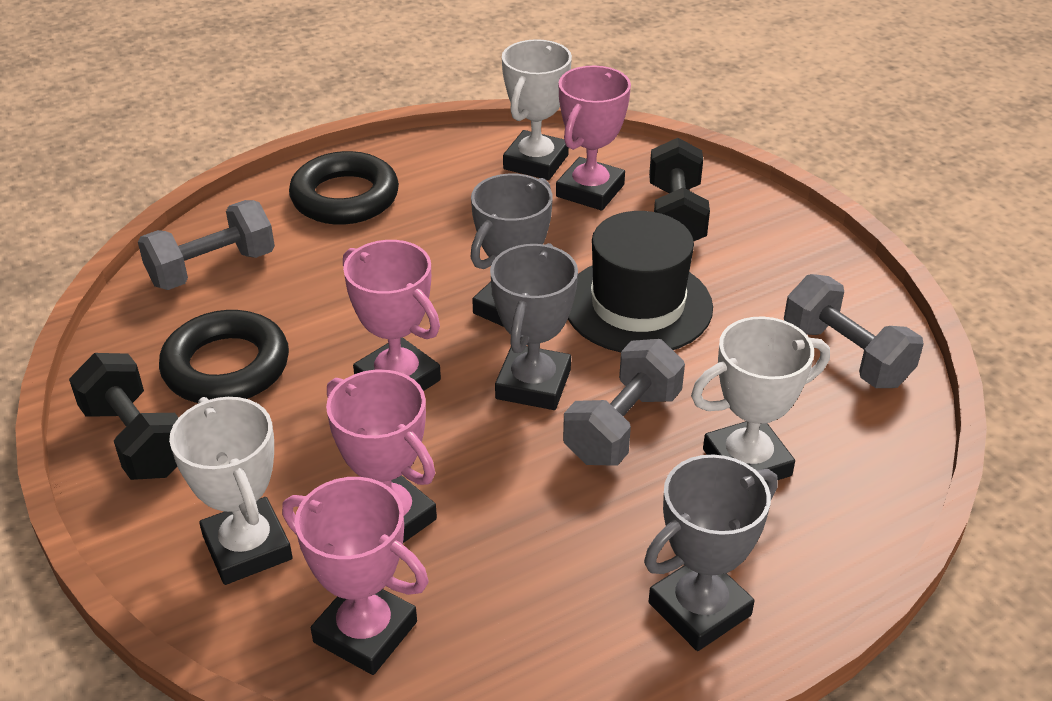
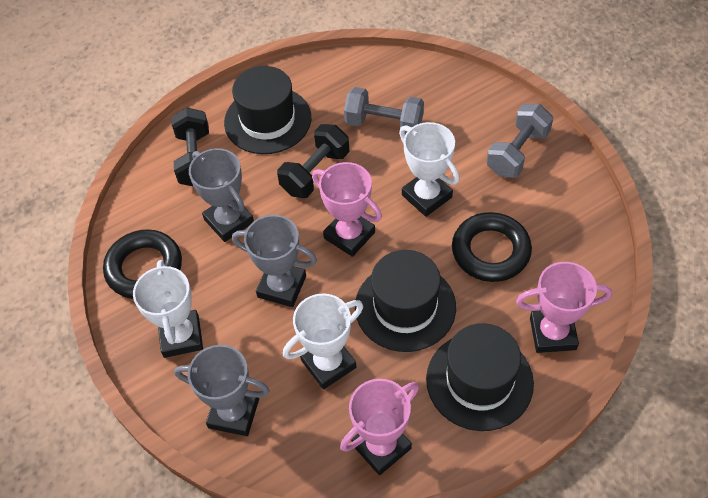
black hat: [568,211,713,352] = 1 -> [224,66,311,154] [355,250,456,352] [426,323,534,431] = 3
grey dumbbell: [138,200,275,290] [563,339,685,466] [784,274,924,388] = 3 -> [344,87,424,134] [486,104,553,178] = 2
pink trophy: [282,477,428,675] [326,369,437,543] [343,240,441,391] [556,66,631,210] = 4 -> [312,162,382,257] [340,379,419,475] [516,262,612,353] = 3

